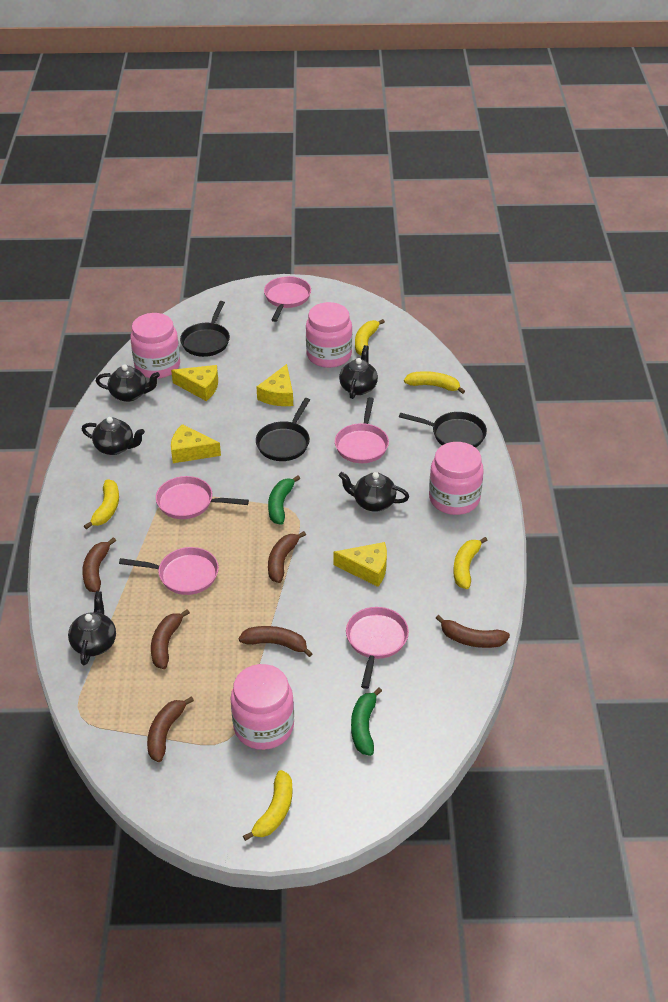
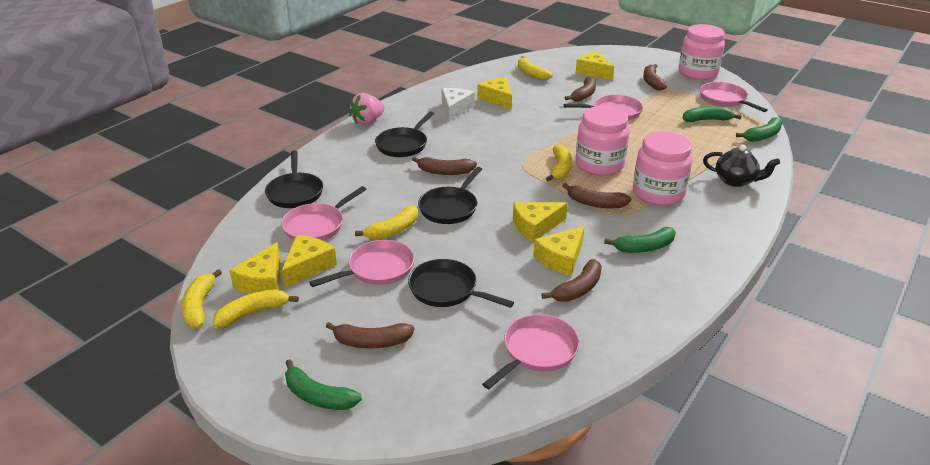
black pan: [180,301,230,357] [256,398,310,461] [399,412,487,448] = 3 -> [265,151,323,208] [375,111,434,157] [408,259,514,308] [418,167,482,224] = 4
black teapot: [68,591,116,665] [82,417,145,455] [96,364,160,402] [339,345,378,399] [339,472,409,512] = 5 -> [703,145,780,187] = 1
green banana: [268,476,300,525] [351,688,382,756] = 2 -> [285,359,362,410] [604,227,676,253] [683,106,742,122] [736,117,783,142] = 4
pink jar: [130,313,180,379] [230,664,294,750] [306,302,352,368] [429,442,484,515] = 4 -> [576,106,630,176] [633,131,692,206] [678,24,725,80] = 3
pink strawberry: none = 0 -> [349,93,385,125] = 1
white cheese: none = 0 -> [442,88,475,121] = 1
yellow cheese: [171,365,218,401] [171,424,221,463] [256,364,293,406] [333,542,387,587] = 4 -> [229,242,281,294] [281,235,337,288] [477,77,512,109] [513,202,568,242] [533,226,585,276] [576,52,614,80] = 6

